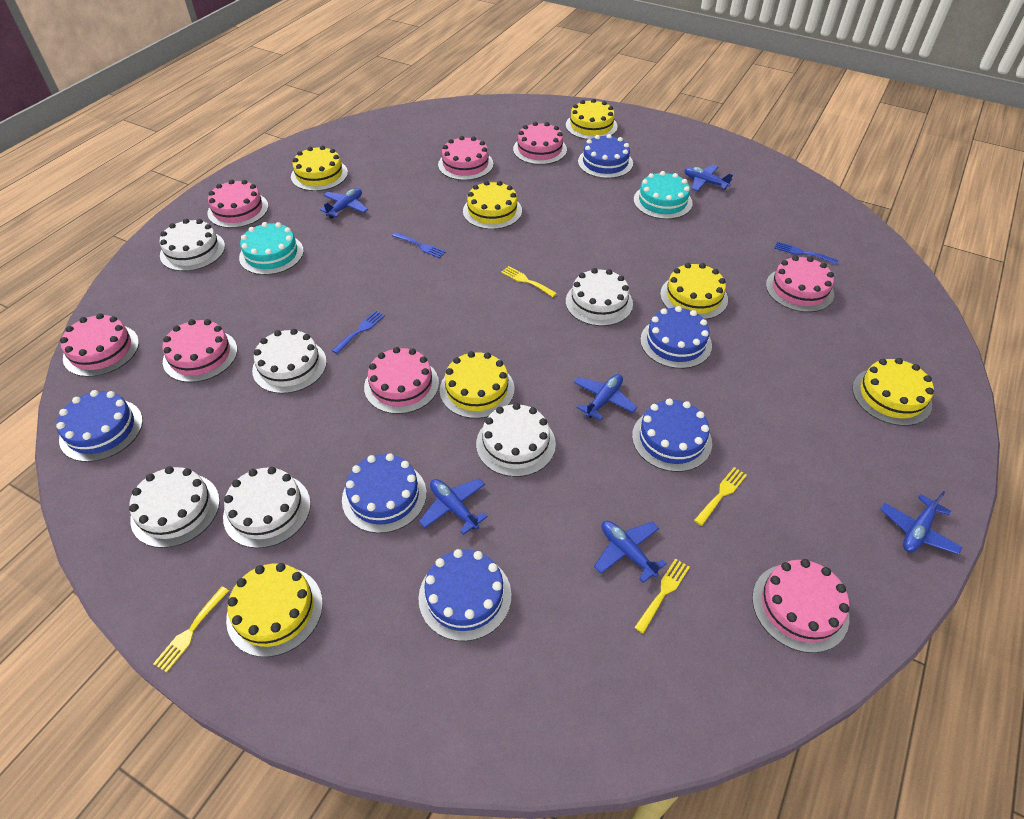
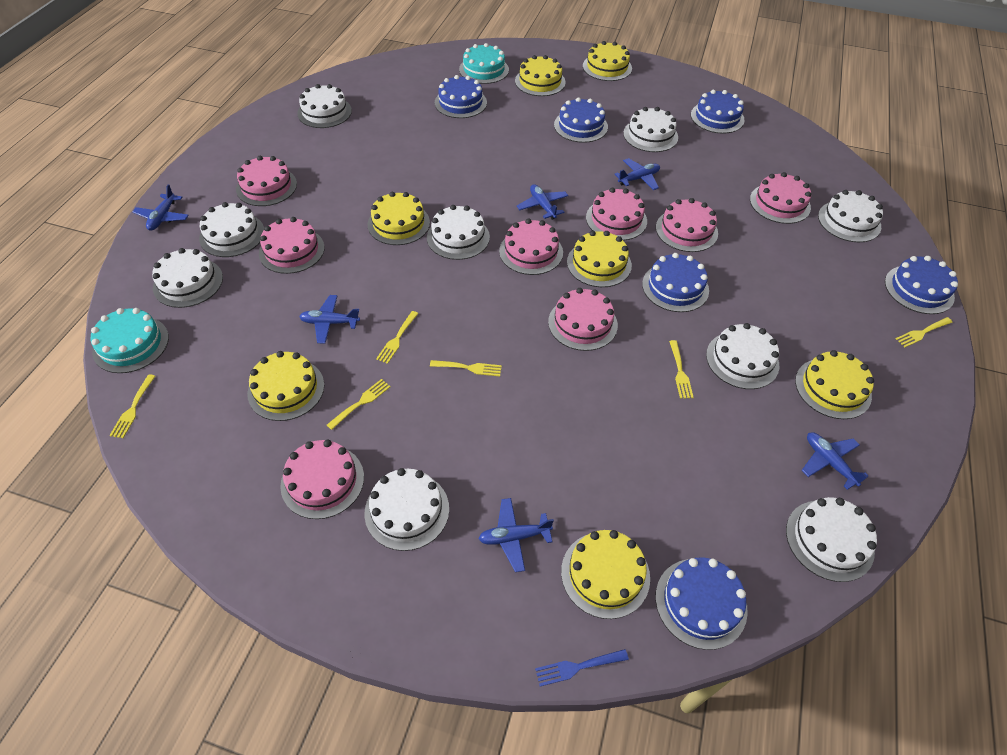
blue fork: [332,310,385,354] [392,232,446,258] [774,241,839,265] = 3 -> [535,649,629,686] = 1
white cake: [129,466,220,548] [159,219,225,271] [223,467,311,548] [252,329,327,394] [476,403,556,477] [566,268,633,326] = 6 -> [152,248,223,308] [199,202,264,257] [297,84,352,128] [364,468,449,551] [427,205,490,260] [623,107,678,152] [706,323,779,389] [786,497,877,582] [818,190,883,242] = 9
yellow fork: [153,586,229,672] [501,266,557,297] [634,558,690,634] [694,467,747,526] = 4 -> [109,374,155,438] [327,379,391,430] [376,311,418,364] [430,360,502,376] [669,340,694,399] [896,317,953,347] = 6

